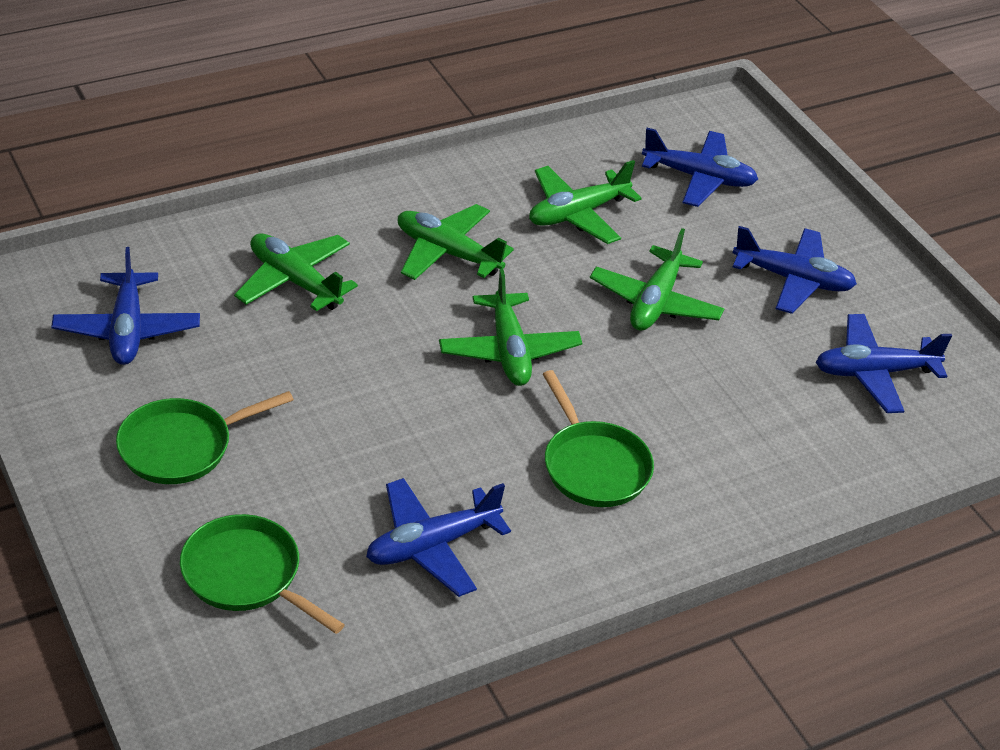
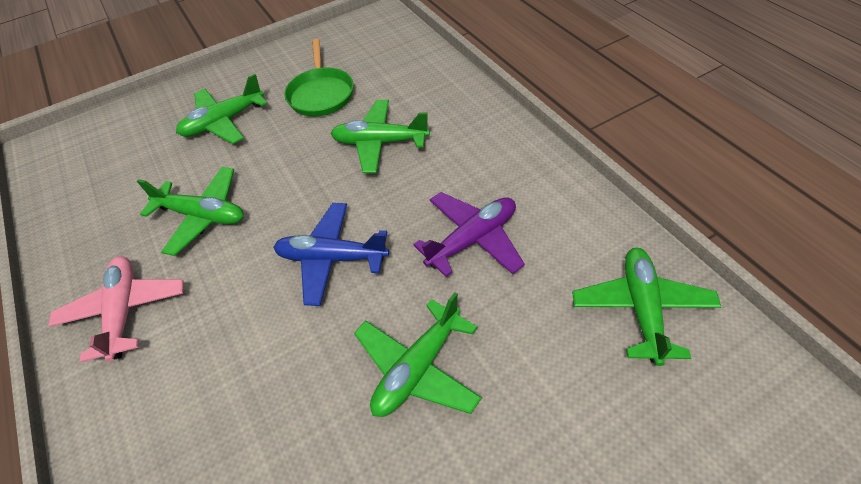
blue plane: [51,247,200,365] [366,478,511,597] [642,128,758,207] [733,226,857,314] [816,314,952,413] = 5 -> [273,203,389,306] = 1
green pan: [116,391,294,484] [180,514,345,634] [543,370,654,507] = 3 -> [284,39,354,117] = 1
pink plane: none = 0 -> [48,256,184,362] = 1
purple plane: none = 0 -> [413,192,525,277] = 1

